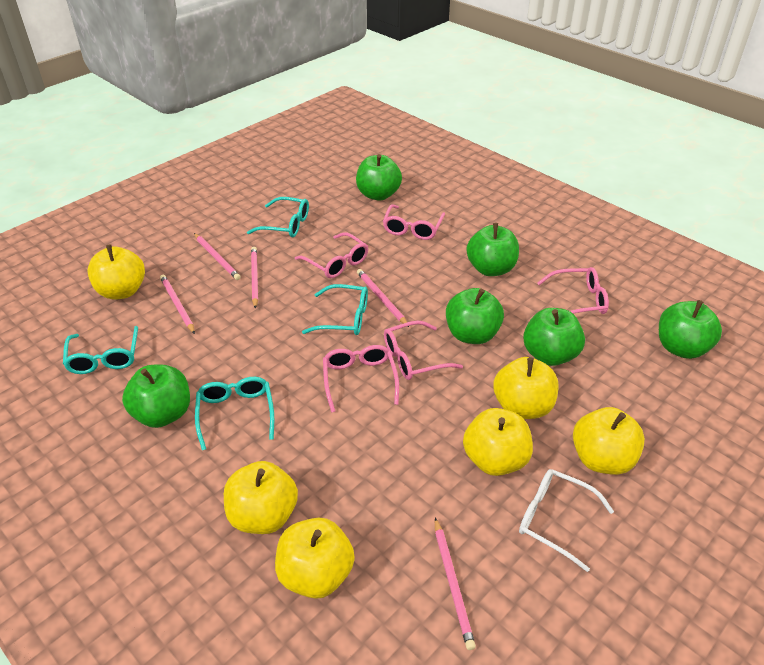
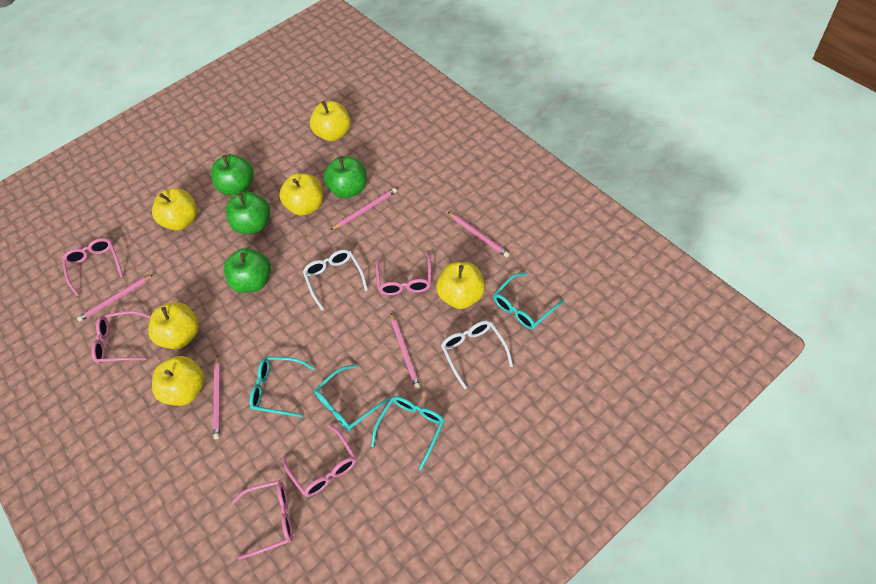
green apple: [122,365,190,428] [356,154,402,201] [446,288,504,344] [467,223,519,276] [523,308,585,366] [659,300,722,359] = 6 -> [211,154,254,195] [224,248,271,293] [226,192,270,234] [324,156,367,198] = 4
white glasses: [519,469,614,572] = 1 -> [303,250,368,310] [441,321,513,389] = 2

